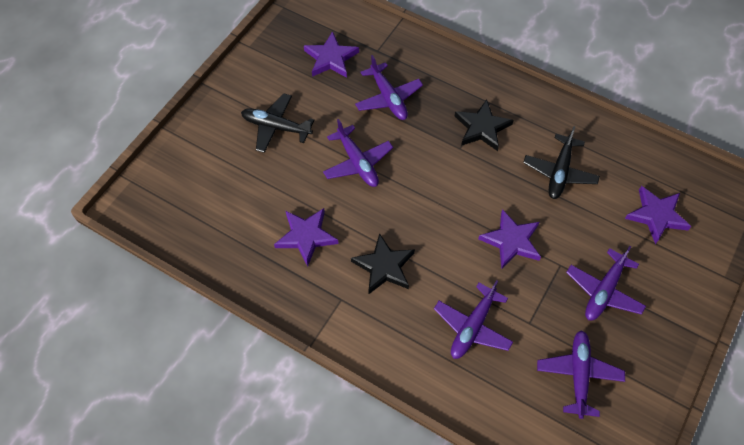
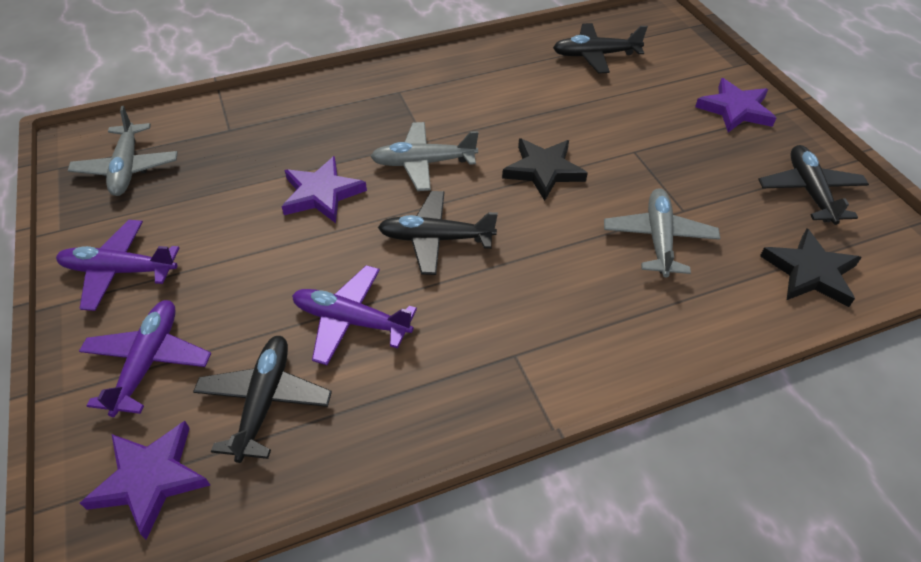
black plane: [241,93,314,153] [523,126,600,199] = 2 -> [193,336,332,463] [378,191,498,275] [553,23,648,73] [758,145,869,225] = 4
grey plane: none = 0 -> [68,106,178,196] [370,122,478,191] [604,188,720,277] = 3
purple plane: [323,119,393,187] [355,55,423,120] [434,280,513,359] [537,330,625,419] [566,246,646,320] = 5 -> [56,220,179,311] [79,300,211,417] [292,265,417,365] = 3
purple star: [274,208,339,267] [304,31,359,78] [478,209,541,269] [625,186,691,244] = 4 -> [80,421,210,540] [282,156,367,223] [695,78,776,133] = 3

